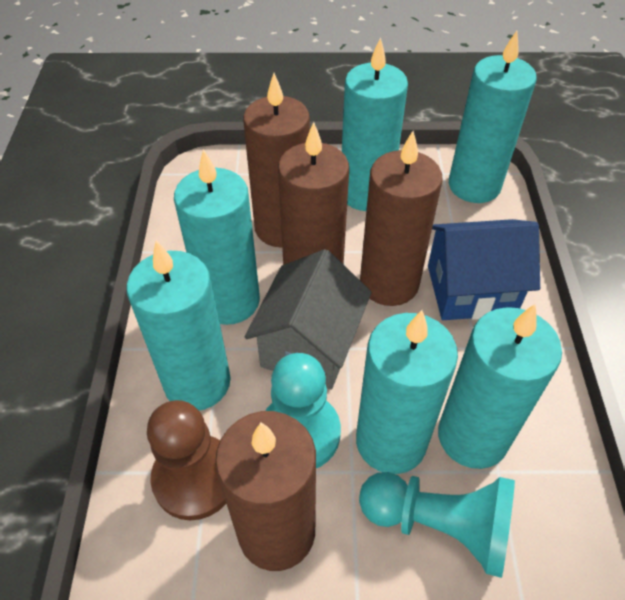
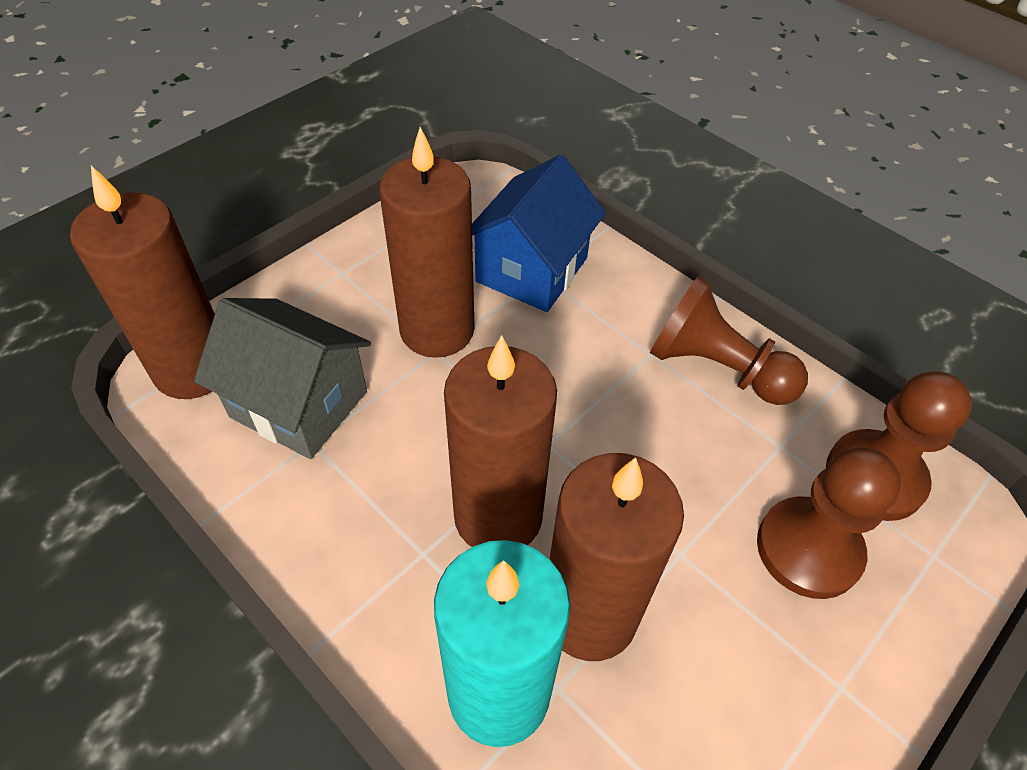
brown pawn: [147,400,226,520] = 1 -> [650,276,808,405] [757,447,901,599] [826,371,972,521] = 3
turquoise candle: [126,240,231,411] [174,149,260,325] [342,37,408,211] [356,310,458,474] [438,304,562,469] [449,31,537,203] = 6 -> [434,540,570,747] = 1
turquoise pawn: [266,353,341,468] [359,472,515,578] = 2 -> none = 0

